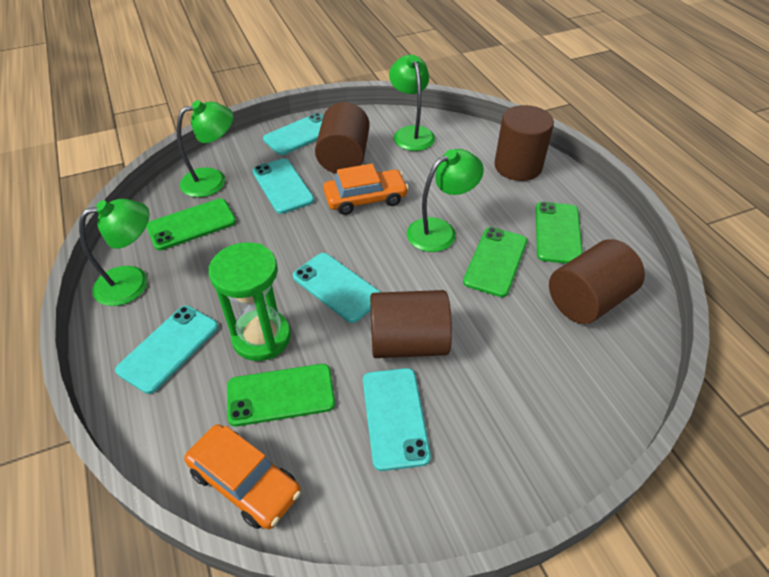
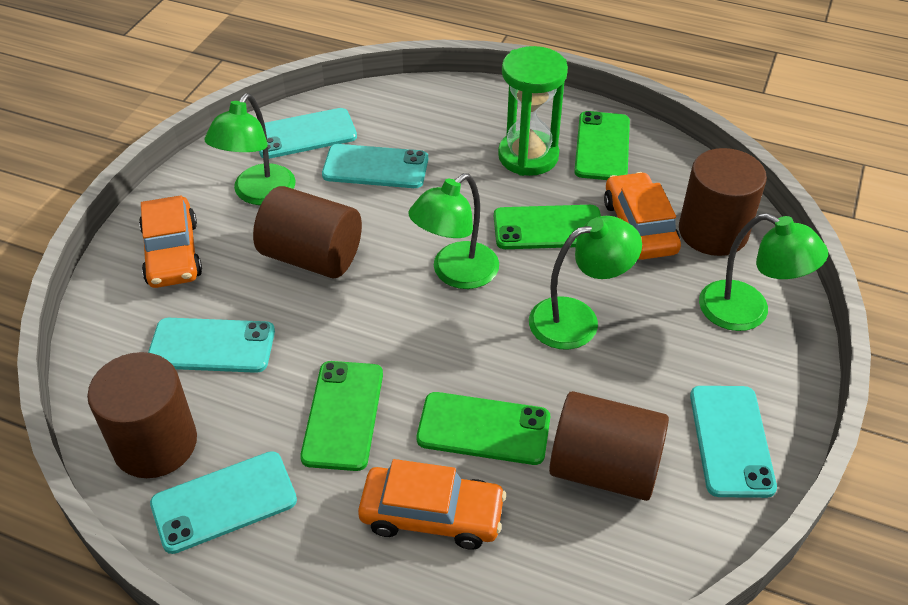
orange car: [184,424,301,529] [323,164,409,215] = 2 -> [139,195,202,288] [358,459,506,550] [604,172,681,260] = 3

